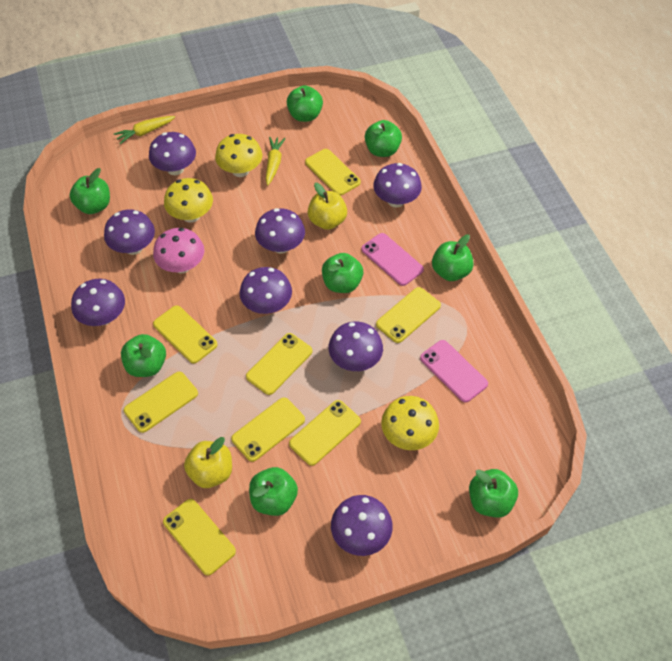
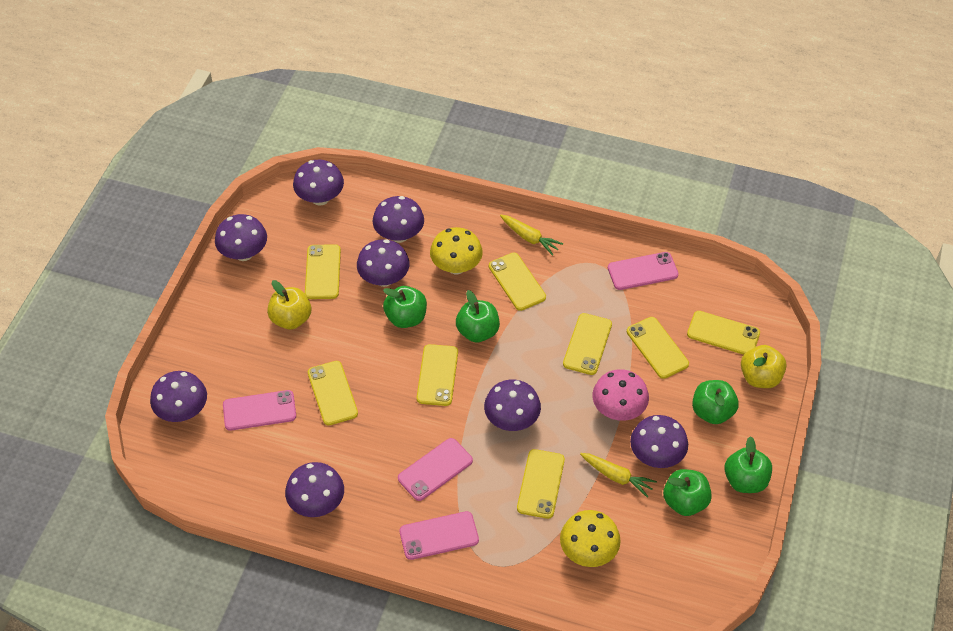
green apple: [70,168,110,214] [121,334,166,377] [249,467,298,516] [287,85,323,122] [322,253,363,293] [365,120,402,157] [432,234,474,281] [469,469,518,518] = 8 -> [383,286,427,328] [456,290,500,343] [663,469,712,516] [692,380,739,424] [724,436,772,493] = 5
pink phone: [361,233,424,286] [420,340,488,402] = 2 -> [223,390,296,431] [398,438,473,501] [399,511,479,560] [608,252,678,290] = 4
yellow mushroom: [164,178,213,223] [215,134,262,177] [381,396,439,450] = 3 -> [430,227,483,274] [560,510,621,567] = 2

